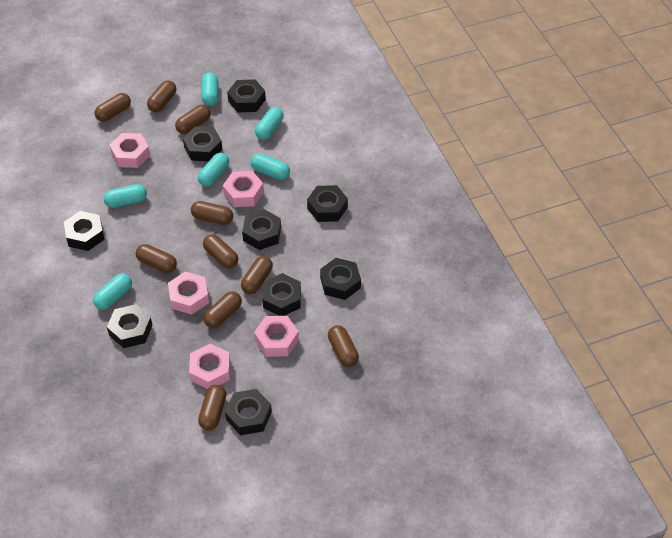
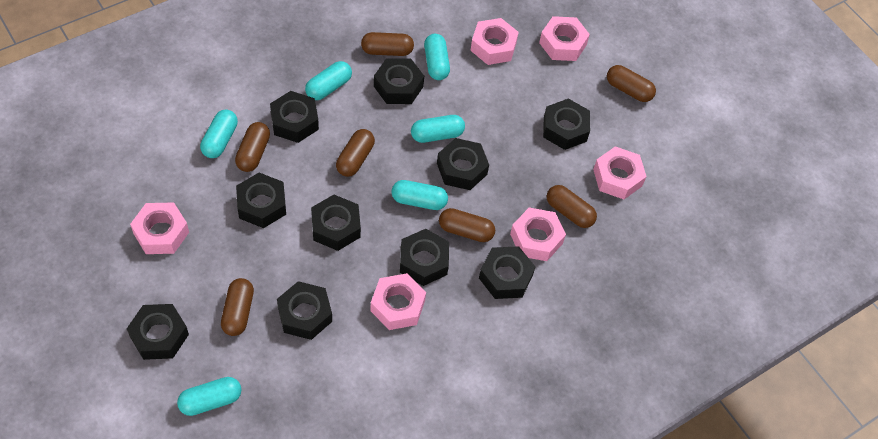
black nut: [64,211,105,251] [107,304,153,348] [183,127,222,162] [225,389,272,435] [227,79,266,113] [242,209,281,250] [262,273,301,316] [307,185,348,222] [320,258,361,300] = 9 -> [127,304,189,360] [236,173,286,228] [270,91,319,143] [277,281,332,340] [311,195,361,251] [374,58,424,104] [400,229,449,286] [437,138,489,190] [479,246,535,299] [543,98,590,150] = 10
brown capsule: [95,93,131,122] [136,244,177,273] [147,80,176,112] [175,105,211,134] [191,201,233,225] [198,385,226,431] [203,234,238,268] [204,291,242,328] [241,256,273,294] [328,325,359,367] = 10 -> [221,278,254,336] [235,122,270,172] [336,129,375,177] [361,32,414,56] [439,208,495,242] [547,185,597,228] [607,65,656,102] = 7
pink nut: [110,133,150,168] [168,272,209,314] [189,343,230,389] [223,171,264,207] [254,316,299,357] = 5 -> [130,202,189,254] [370,273,426,330] [470,18,519,65] [510,207,566,261] [539,16,590,61] [593,146,647,199] = 6

